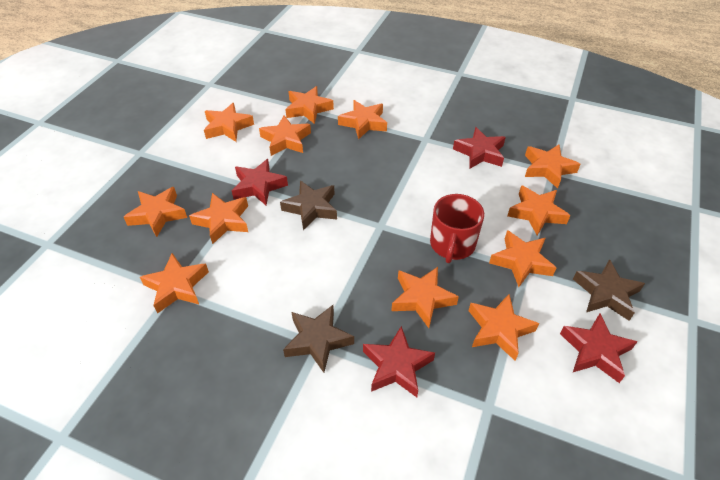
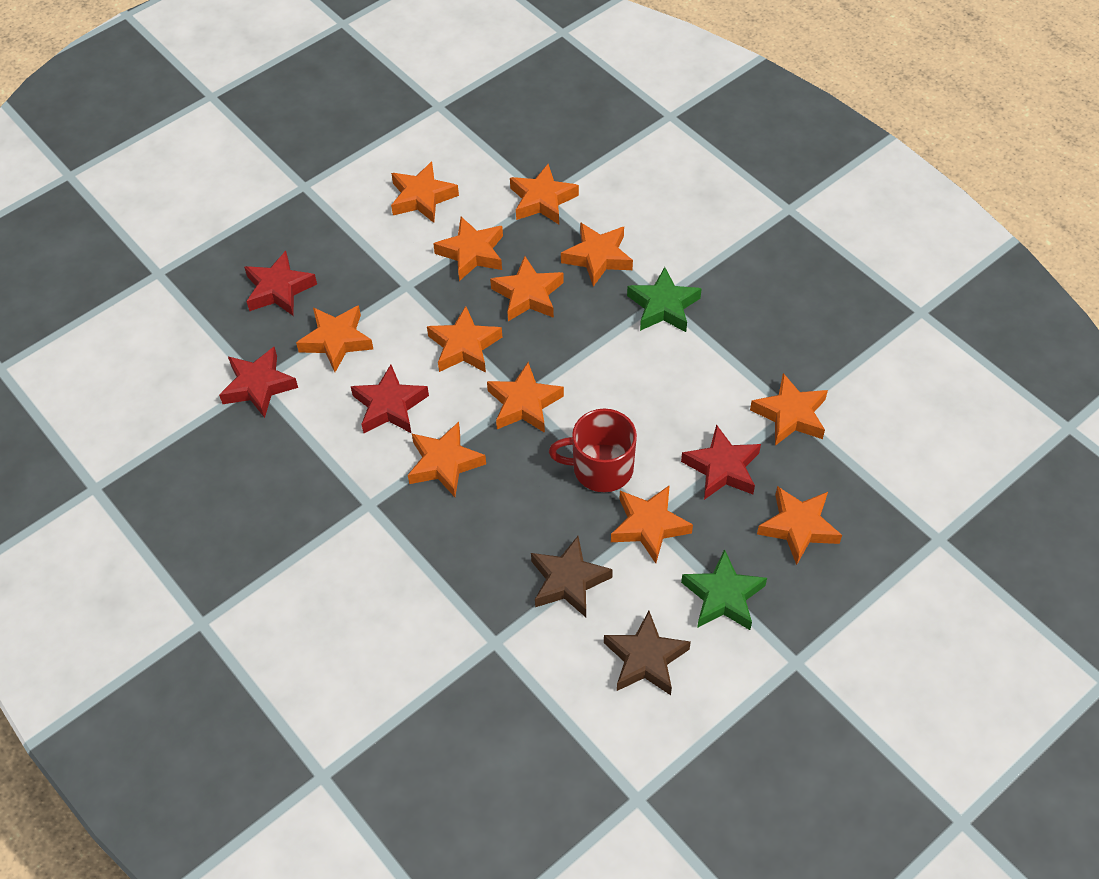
brown star: [280,180,337,230] [283,305,354,373] [573,259,645,321] = 3 -> [531,536,613,617] [604,611,691,695] = 2
green star: none = 0 -> [627,267,702,332] [681,549,767,630] = 2

